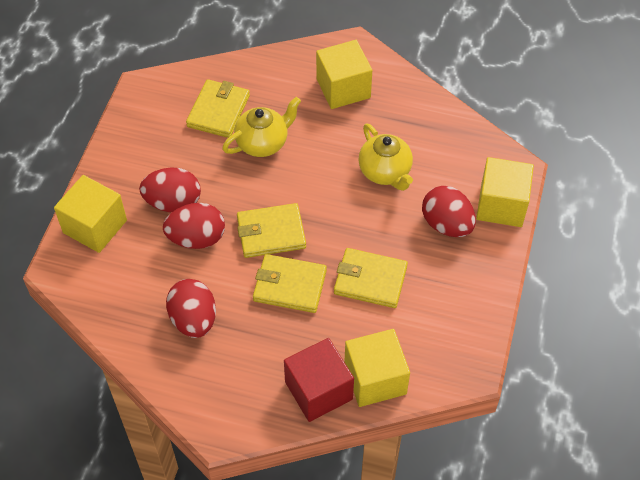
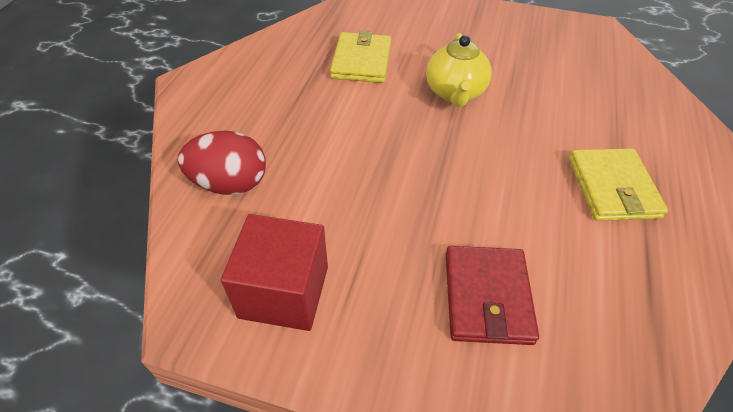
red egg: [139,167,201,212] [163,203,225,249] [166,279,216,338] [422,186,476,237] = 4 -> [178,131,266,195] = 1
red wallet: none = 0 -> [446,246,539,345] = 1
yellow cube: [54,175,127,253] [316,40,372,109] [344,329,410,407] [476,157,534,227] = 4 -> none = 0
yellow teapot: [222,97,301,157] [359,123,413,191] = 2 -> [426,33,492,107] = 1
yellow wallet: [186,79,250,138] [237,203,306,258] [253,254,327,313] [334,248,408,308] = 4 -> [330,31,391,83] [569,148,668,221] = 2

